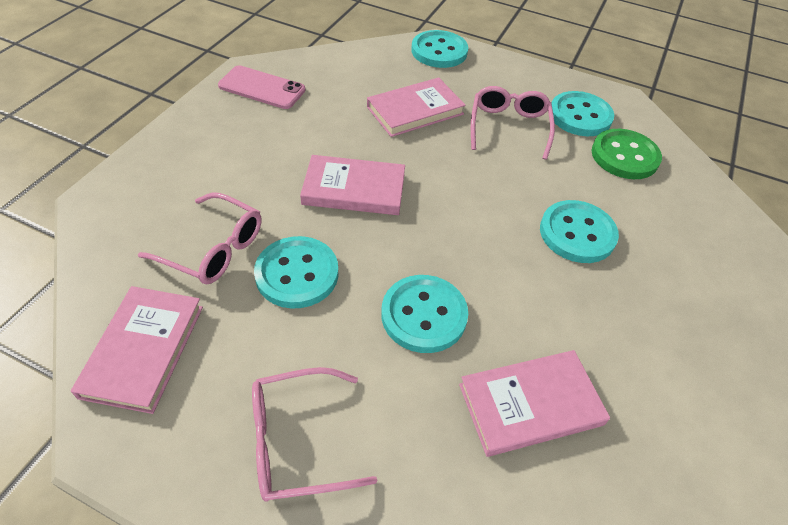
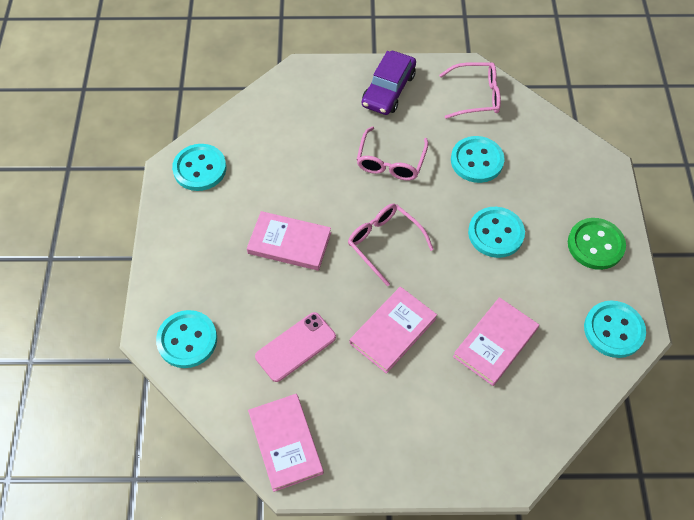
purple car: none = 0 -> [362,51,416,115] = 1

